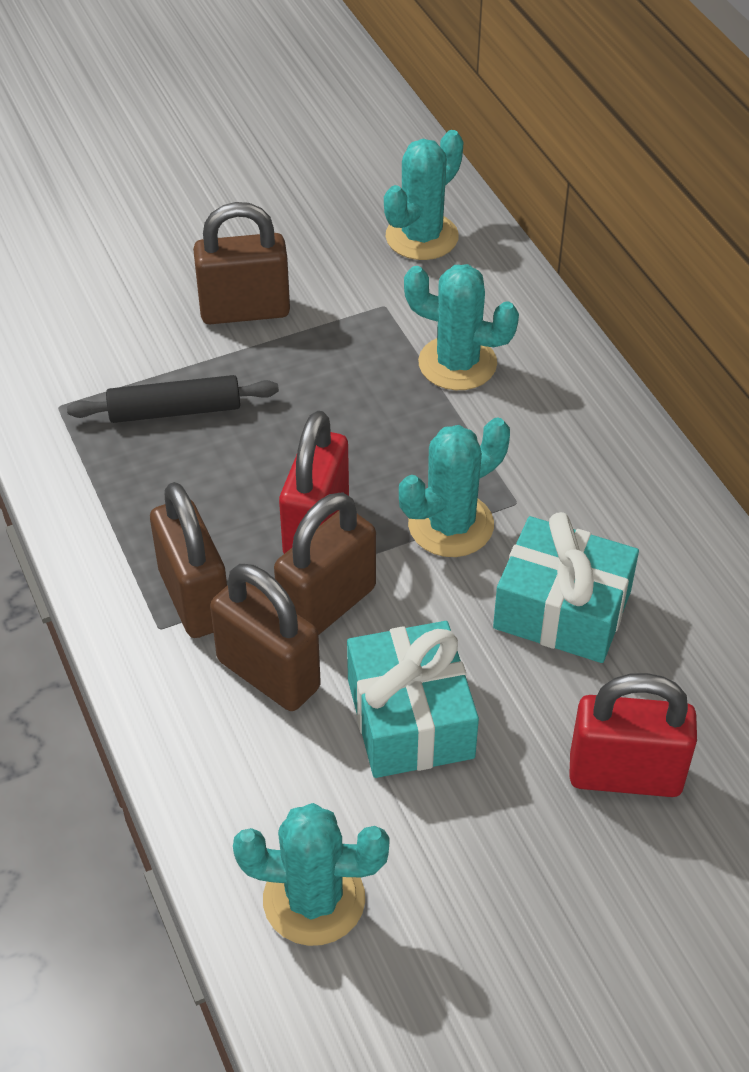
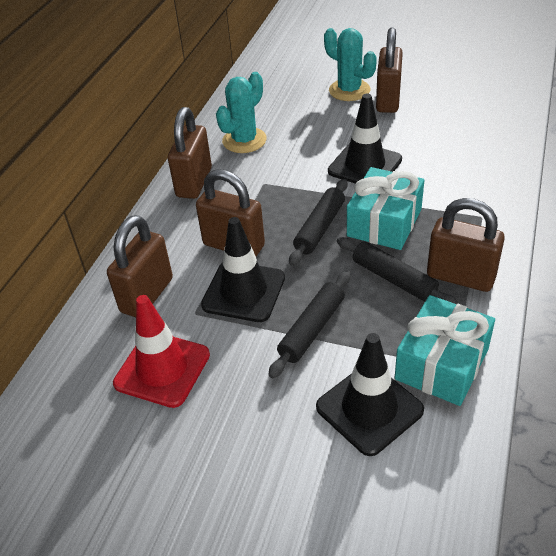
black rolling pin: [67,375,279,423] = 1 -> [268,271,350,378] [289,179,348,266] [337,237,459,304] = 3
black traffic cone: none = 0 -> [201,217,285,322] [316,333,424,456] [328,94,402,184] = 3
brown padlock: [150,482,227,638] [193,202,290,324] [210,564,321,711] [274,492,376,635] = 4 -> [107,215,173,317] [168,107,212,199] [196,169,265,256] [376,28,403,113] [427,198,505,292] = 5
red padlock: [279,410,349,554] [569,673,697,797] = 2 -> none = 0
red traffic cone: none = 0 -> [113,295,210,408] = 1
turquoise cactus: [233,803,390,946] [384,130,463,260] [399,418,510,557] [404,264,519,390] = 4 -> [216,72,267,153] [324,28,377,101] = 2

